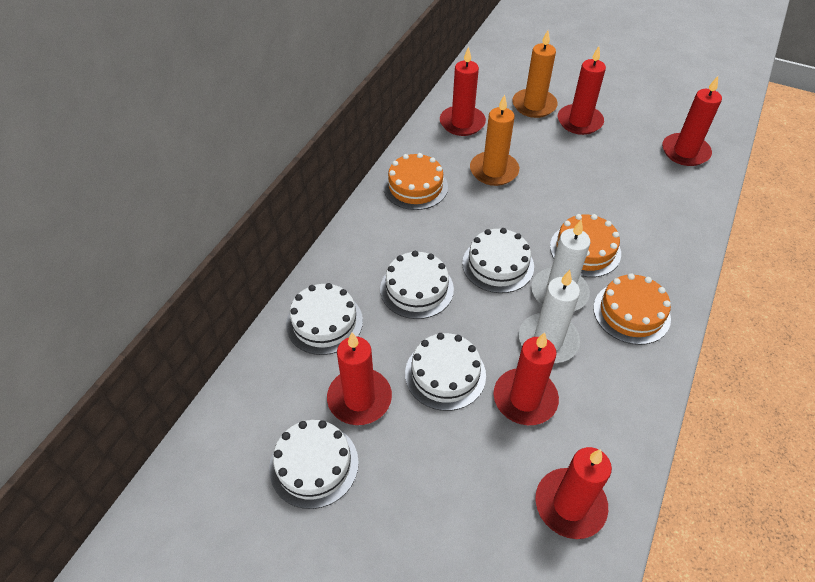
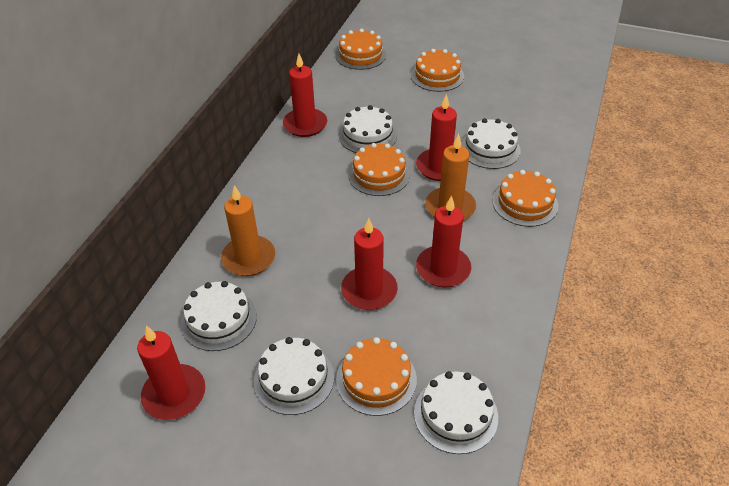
orange cake: [383,153,448,210] [550,214,621,277] [593,273,671,345] = 3 -> [335,29,386,70] [336,337,417,416] [348,143,410,196] [411,49,464,92] [492,170,558,227] = 5
red candle: [327,333,392,425] [440,47,486,136] [494,332,559,425] [536,447,612,539] [558,46,606,135] [662,76,722,166] = 6 -> [137,326,205,420] [283,54,327,137] [341,218,398,310] [416,94,457,181] [416,196,471,287] = 5
white candle: [519,270,580,363] [531,220,591,311] = 2 -> none = 0

